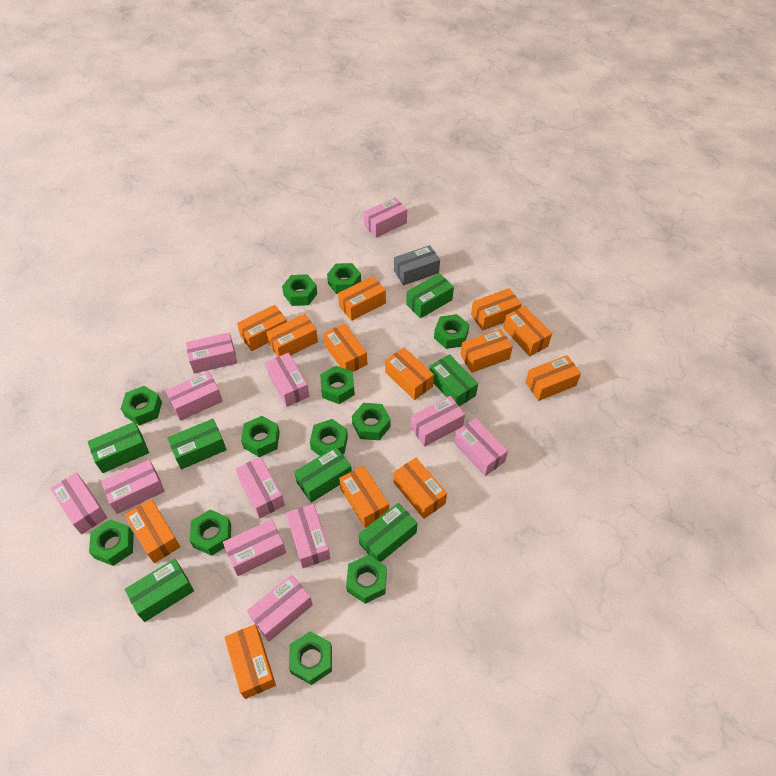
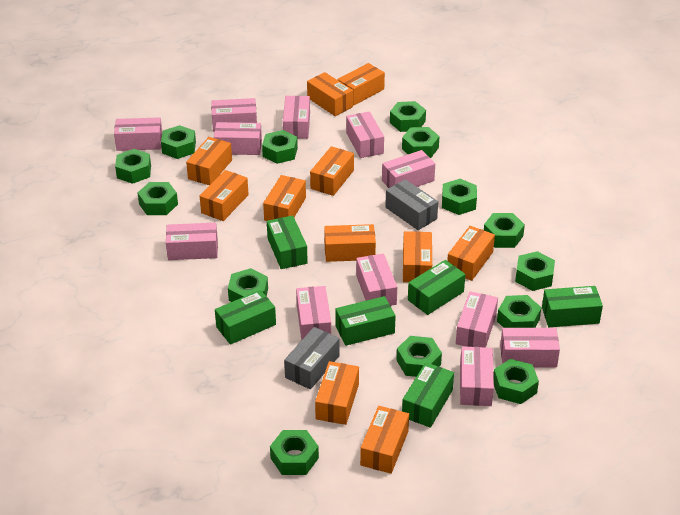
green box: [87,422,149,473] [125,559,194,622] [167,419,227,470] [294,447,352,503] [359,503,417,562] [406,273,454,318] [430,354,478,406] = 7 -> [215,290,276,345] [267,215,308,269] [335,296,396,346] [402,362,454,428] [408,260,466,315] [542,286,603,327] = 6
green nut: [89,519,134,566] [121,386,162,426] [189,509,231,556] [241,416,280,457] [282,274,317,306] [289,631,332,685] [310,419,348,456] [320,366,355,404] [327,263,361,294] [346,555,387,604] [352,403,391,440] [434,314,469,349] = 12 -> [115,149,151,184] [138,182,178,215] [161,125,196,159] [228,268,268,302] [262,130,298,164] [270,430,319,475] [390,101,426,132] [396,336,442,377] [402,127,440,158] [442,179,477,215] [484,213,525,248] [493,359,539,404] [497,295,542,328] [515,251,555,291] = 14
grey box: [394,245,440,285] = 1 -> [284,327,340,389] [385,179,438,230] = 2
orange box: [125,499,180,563] [224,624,276,699] [237,305,287,351] [266,314,318,357] [323,323,367,372] [338,276,386,321] [339,465,389,528] [385,347,434,400] [394,458,447,519] [460,329,513,373] [471,288,521,331] [503,306,552,356] [525,355,581,401] = 13 -> [186,137,232,185] [200,170,249,221] [263,175,306,221] [307,72,353,116] [310,146,354,196] [315,361,359,425] [324,224,376,262] [338,63,385,106] [360,406,409,474] [403,231,432,282] [447,226,495,281] = 11

